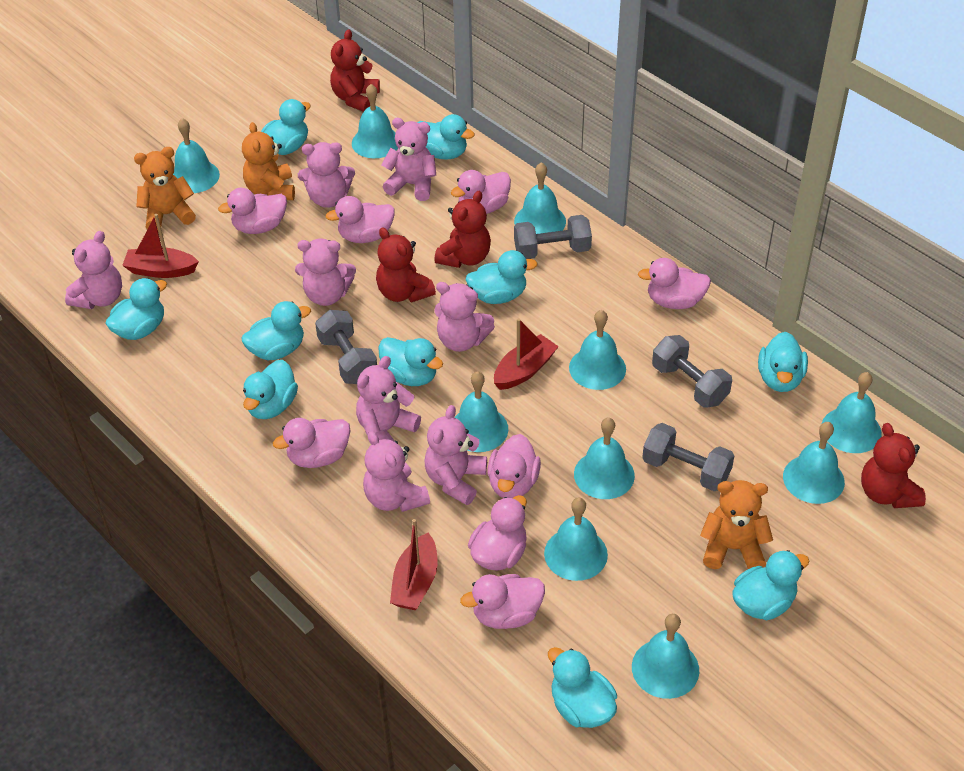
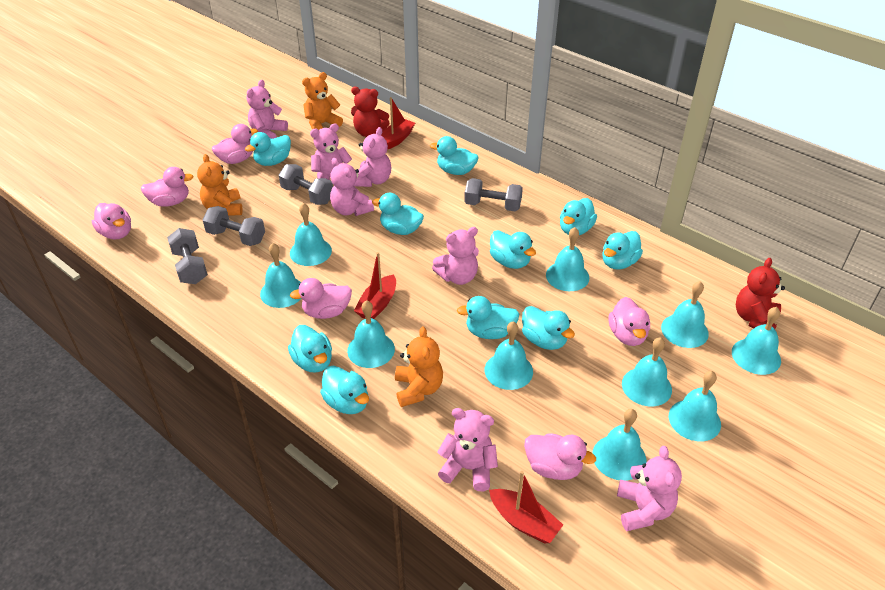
pink duck: [218,188,287,234] [273,418,350,468] [326,196,395,243] [451,170,511,214] [460,574,545,629] [468,495,527,571] [487,434,541,498] [638,258,711,309] = 8 -> [92,203,131,239] [141,167,194,207] [212,124,258,164] [290,278,352,319] [524,433,596,480] [609,297,650,346] = 6
pink teddy bear: [65,231,122,309] [295,238,356,306] [298,142,355,208] [356,356,421,441] [363,431,430,512] [381,118,436,201] [425,405,487,505] [435,282,495,352] = 8 -> [247,80,288,139] [310,124,352,180] [330,158,374,216] [354,127,392,187] [432,227,479,285] [437,408,498,491] [617,446,682,531] = 7
red teddy bear: [330,29,380,112] [376,227,436,302] [434,191,491,268] [861,423,926,508] = 4 -> [351,87,390,137] [736,258,785,329] = 2

